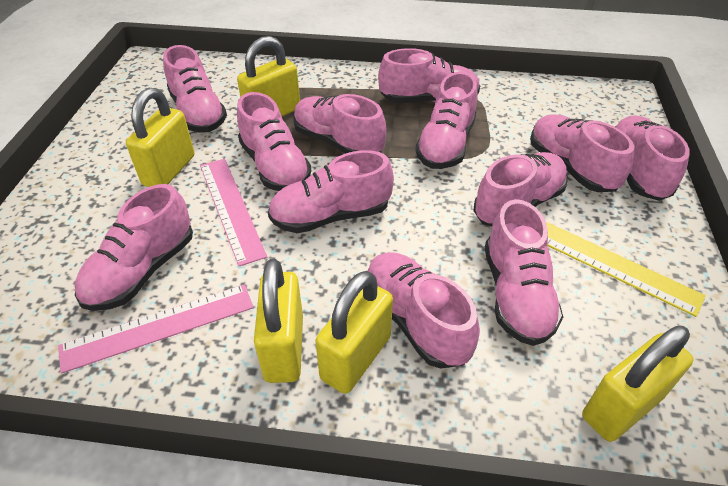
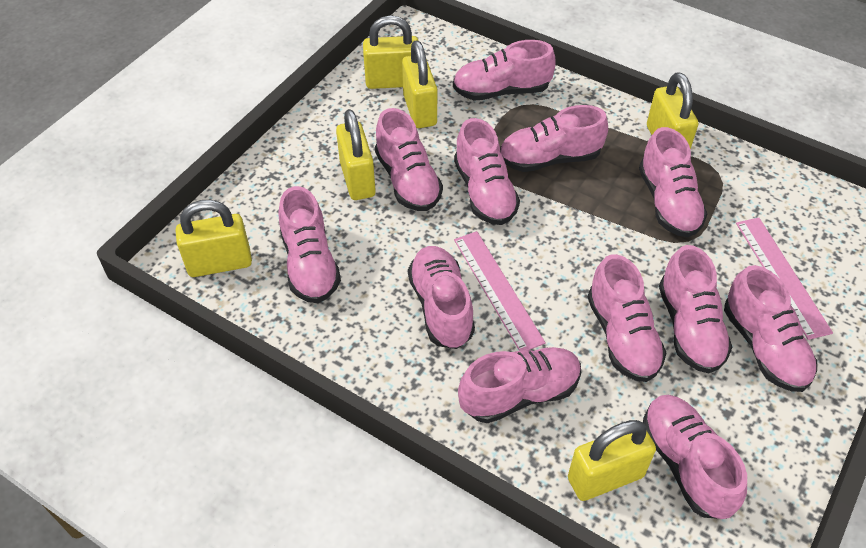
yellow padlock: [126,88,195,187] [237,36,300,116] [254,259,303,383] [315,271,393,394] [582,325,694,442] = 5 -> [176,200,252,277] [336,109,376,200] [363,16,418,89] [402,40,437,128] [568,420,656,501] [647,72,698,149] = 6
yellow ruler: [546,222,706,317] = 1 -> none = 0

